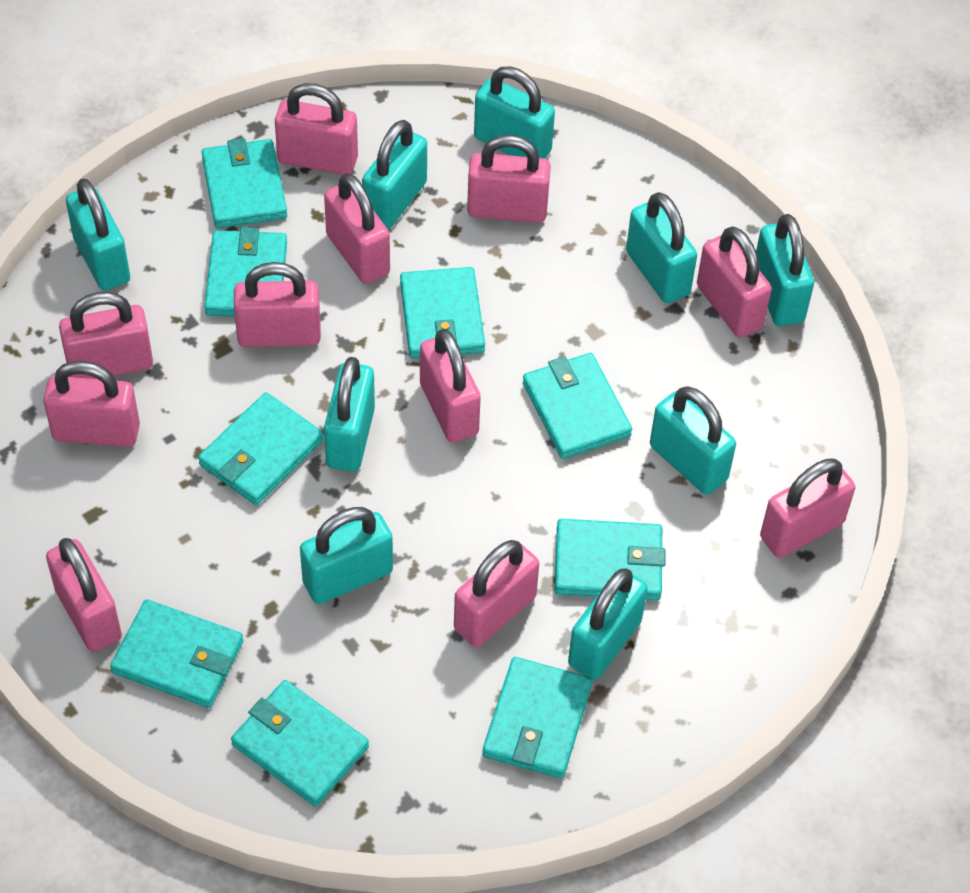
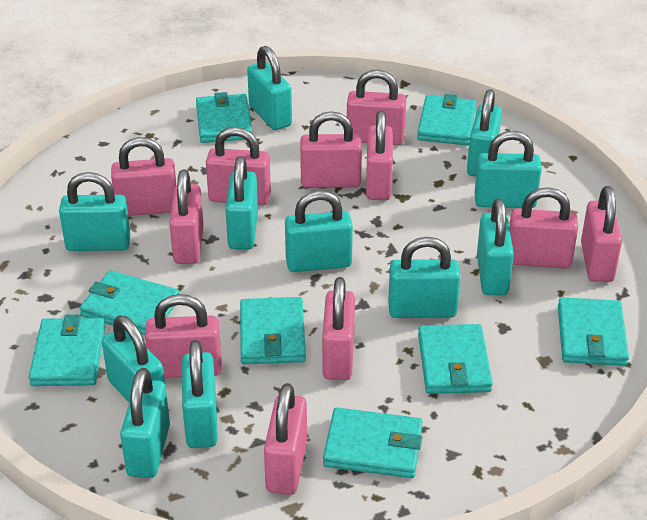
turquoise padlock: [66,178,130,291] [300,507,393,604] [324,357,375,472] [362,120,427,230] [474,66,555,159] [568,568,648,680] [626,192,697,303] [650,386,736,495] [756,214,814,327] = 9 -> [59,172,131,251] [102,315,165,402] [120,368,170,478] [182,340,218,448] [225,156,258,250] [247,46,292,130] [285,190,353,272] [388,237,461,318] [467,89,502,176] [475,131,542,208] [477,198,514,295] = 11
turquoise wallet: [110,599,244,708] [198,392,324,505] [202,138,287,229] [204,227,287,317] [231,680,369,807] [400,267,485,359] [482,657,592,779] [523,353,632,459] [554,519,666,600] = 9 -> [29,314,106,386] [79,271,179,335] [196,92,253,143] [240,297,306,364] [323,407,423,478] [417,94,476,145] [418,324,493,394] [558,297,629,366] = 8

